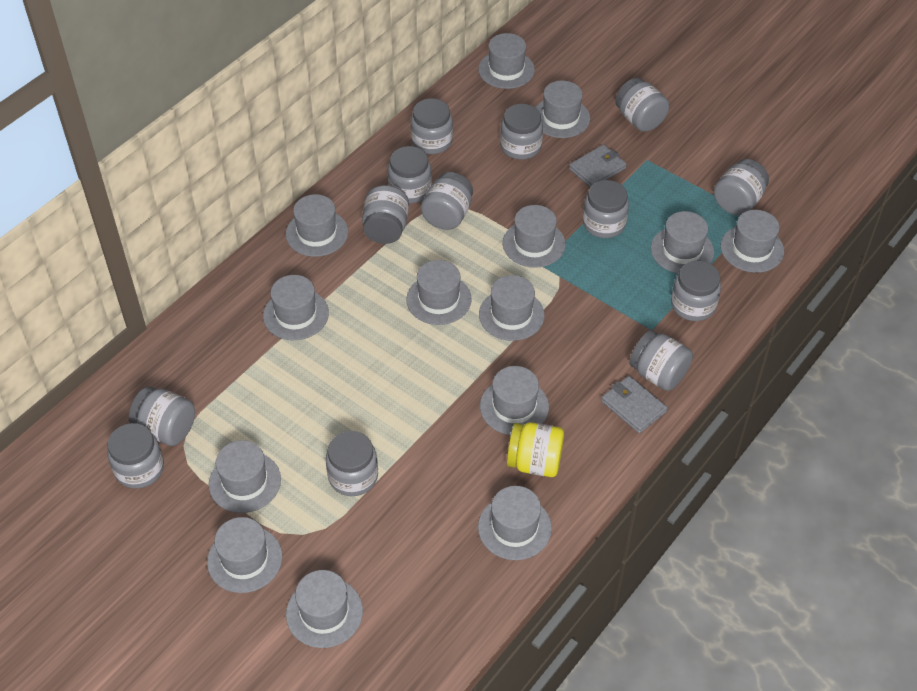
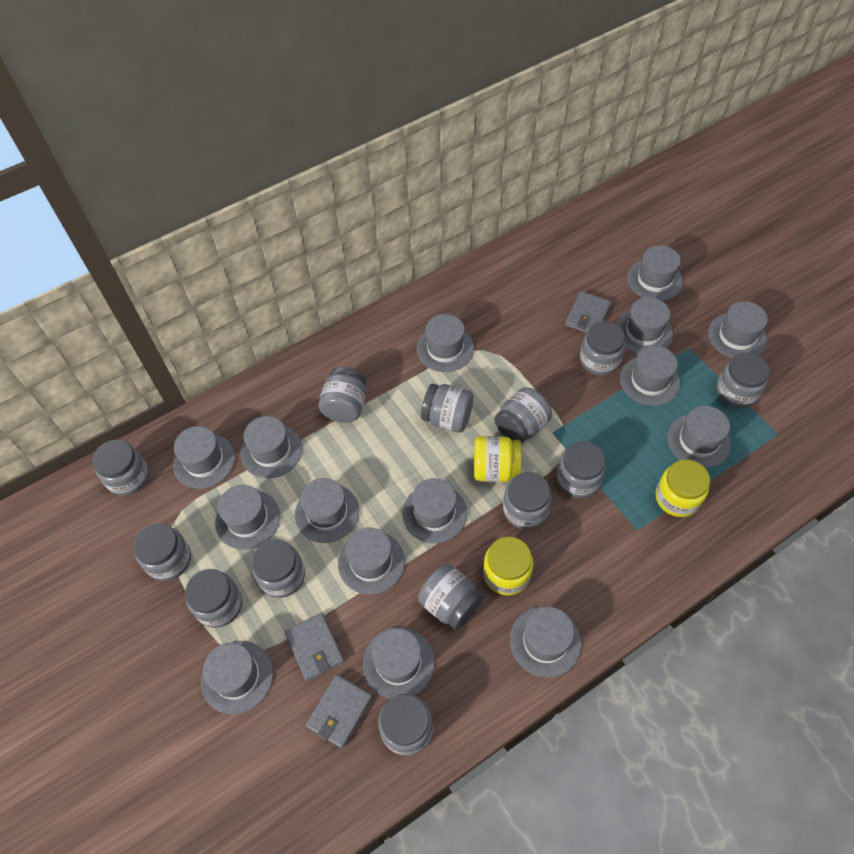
grey hat: [207,517,282,593] [209,440,281,513] [263,275,329,340] [286,194,348,257] [286,570,363,648] [406,260,472,325] [478,33,535,89] [478,486,552,560] [479,275,544,341] [480,366,549,435] [503,205,565,268] [535,81,590,138] [651,211,714,273] [720,210,784,273] = 14 -> [173,426,235,489] [201,641,273,714] [215,485,280,550] [240,416,302,478] [295,478,359,543] [338,527,405,595] [363,627,434,699] [402,478,467,543] [416,314,474,372] [510,607,581,678] [616,297,673,354] [620,346,680,406] [627,245,683,301] [667,406,731,468] [708,301,768,358] = 15
grey wallet: [569,144,627,187] [601,376,668,433] = 2 -> [285,613,344,681] [306,674,372,749] [565,291,611,333] = 3
yellow jar: [507,422,564,477] = 1 -> [474,436,522,482] [483,537,533,596] [655,459,710,517] = 3

